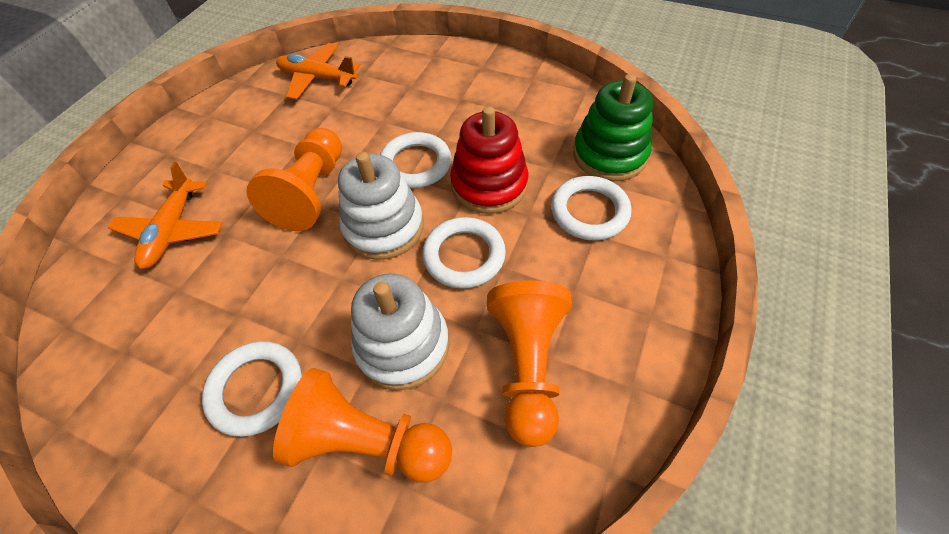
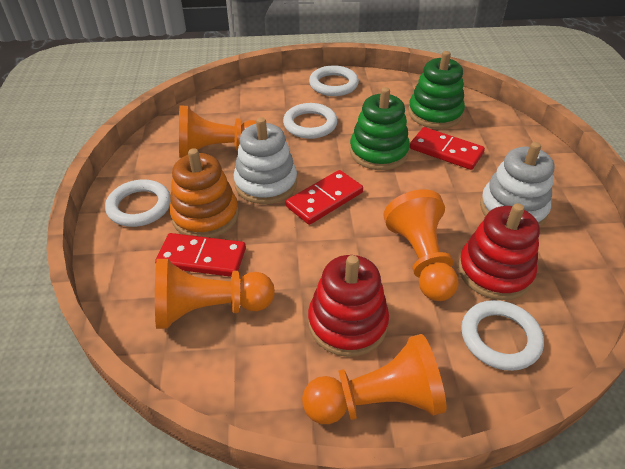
green stacking toy: [573,74,653,182] = 1 -> [350,87,410,170] [408,51,465,129] = 2
orange pawn: [246,128,342,231] [273,368,452,483] [487,281,572,447] = 3 -> [155,259,275,329] [179,105,256,158] [302,334,447,424] [383,189,459,301] = 4
orange plane: [108,162,222,269] [276,43,361,100] = 2 -> none = 0
orange stacking toy: none = 0 -> [170,148,239,238] = 1
red domino: none = 0 -> [155,233,246,277] [286,170,363,225] [410,127,485,170] = 3
red stacking toy: [450,106,528,214] = 1 -> [308,255,389,357] [458,203,540,300] = 2

